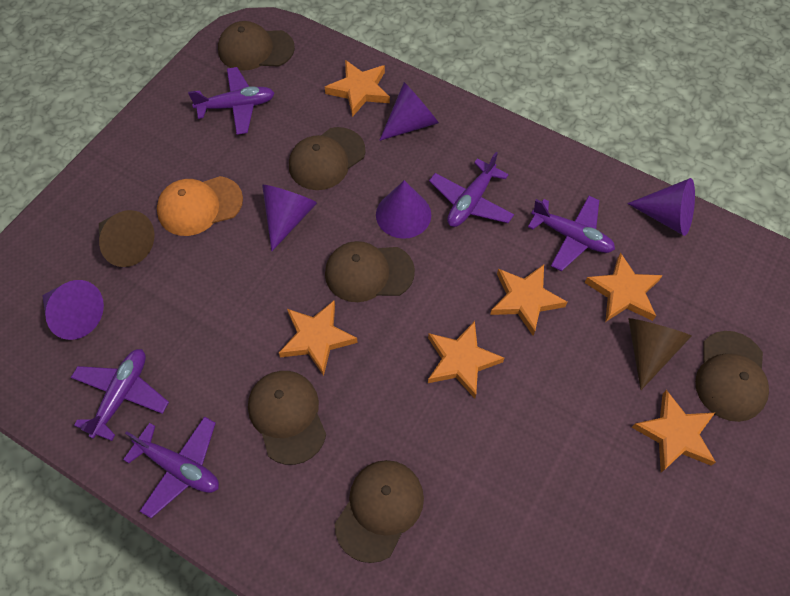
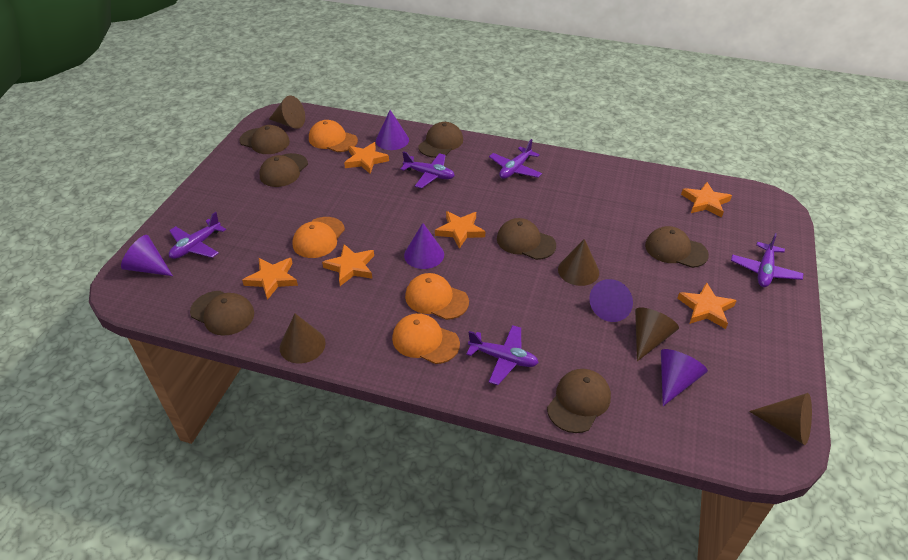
brown cap: [218,21,295,71] [248,371,326,465] [289,127,365,190] [325,241,415,302] [335,460,424,563] [695,331,769,422] = 6 -> [190,291,254,336] [240,125,290,154] [260,153,308,187] [418,122,463,158] [497,218,556,260] [547,369,611,433] [645,226,709,268] = 7
brown cone: [99,210,154,267] [628,318,692,390] = 2 -> [269,95,305,129] [280,314,326,363] [558,239,599,286] [635,307,679,361] [749,393,812,445] = 5
orange cap: [157,176,243,236] = 1 -> [293,217,345,258] [309,120,358,152] [392,313,460,364] [405,273,469,320] = 4

